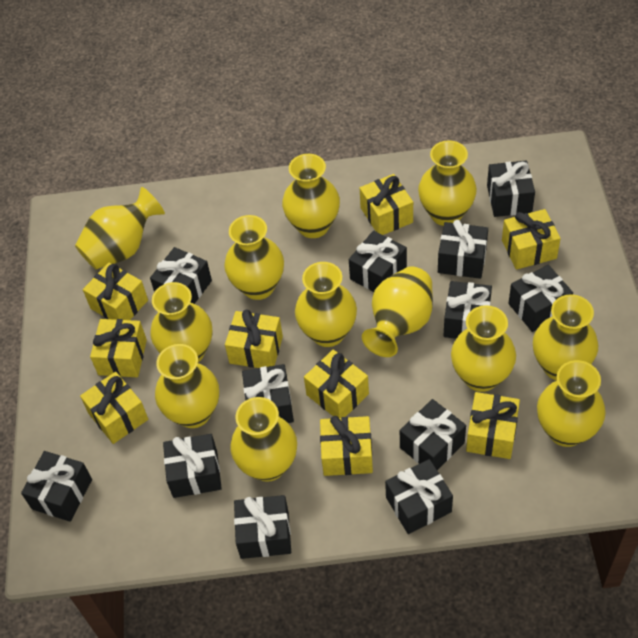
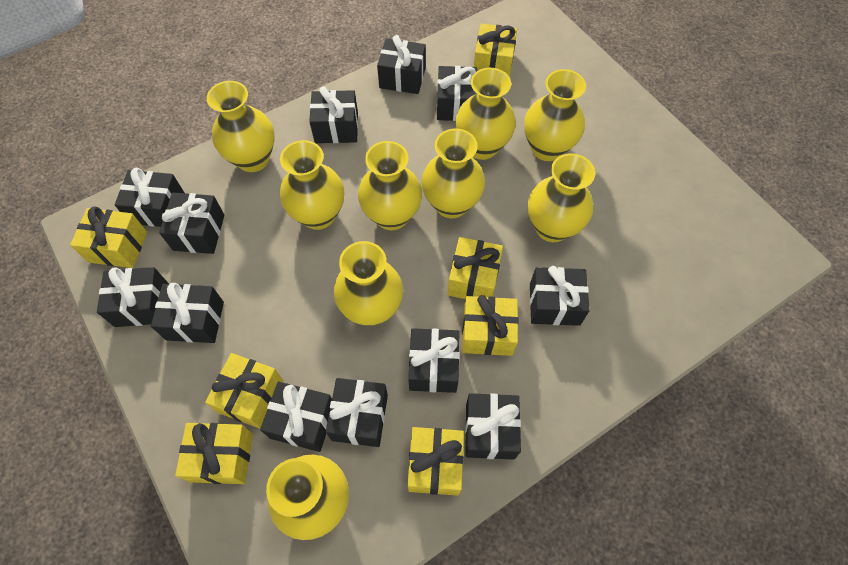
yellow gift: [80,372,148,444] [83,263,148,320] [90,319,147,377] [225,309,283,368] [304,350,369,418] [320,416,373,476] [360,174,413,235] [466,392,520,459] [502,209,561,270] = 9 -> [70,206,147,268] [175,423,253,484] [205,353,283,429] [408,427,464,496] [448,237,503,299] [462,295,519,356] [474,23,517,77] = 7
yellow vase: [75,187,165,269] [150,282,212,363] [155,344,219,428] [224,215,284,300] [230,397,297,482] [282,154,340,238] [295,262,357,347] [362,266,433,357] [418,140,477,226] [451,305,516,392] [533,294,598,381] [537,360,606,447] = 12 -> [207,81,275,172] [266,455,349,540] [280,140,344,230] [334,241,403,326] [358,141,422,230] [422,128,485,218] [456,68,516,160] [524,69,586,161] [528,153,595,242] = 9

